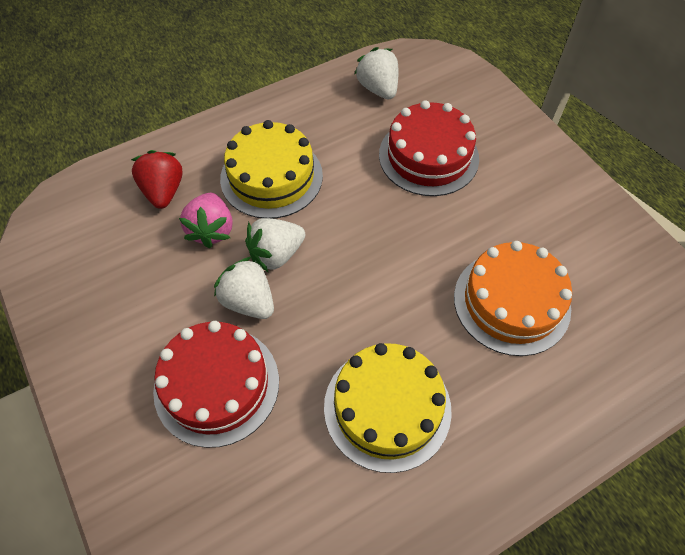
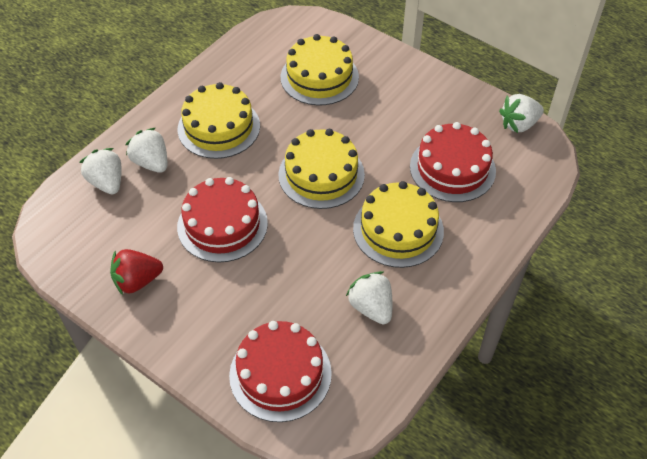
orange cake: [454,241,572,356] = 1 -> none = 0
pink strawberry: [179,193,233,248] = 1 -> none = 0
red cake: [153,321,279,448] [379,100,479,196] = 2 -> [177,177,268,262] [229,321,332,422] [410,122,496,202] = 3
white strawberry: [214,257,274,319] [245,218,305,273] [354,47,398,99] = 3 -> [79,148,121,194] [125,128,167,173] [346,271,392,324] [499,94,544,133] = 4
yellow cake: [220,120,323,219] [324,343,452,473] = 2 -> [178,82,260,159] [278,129,365,209] [281,34,359,106] [353,181,444,268] = 4

